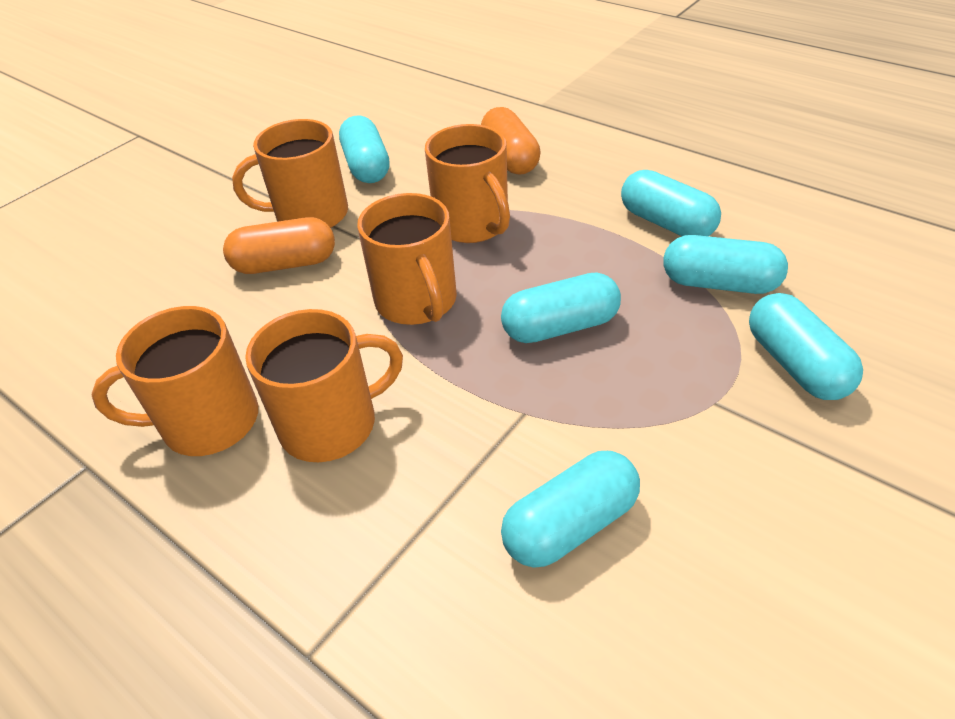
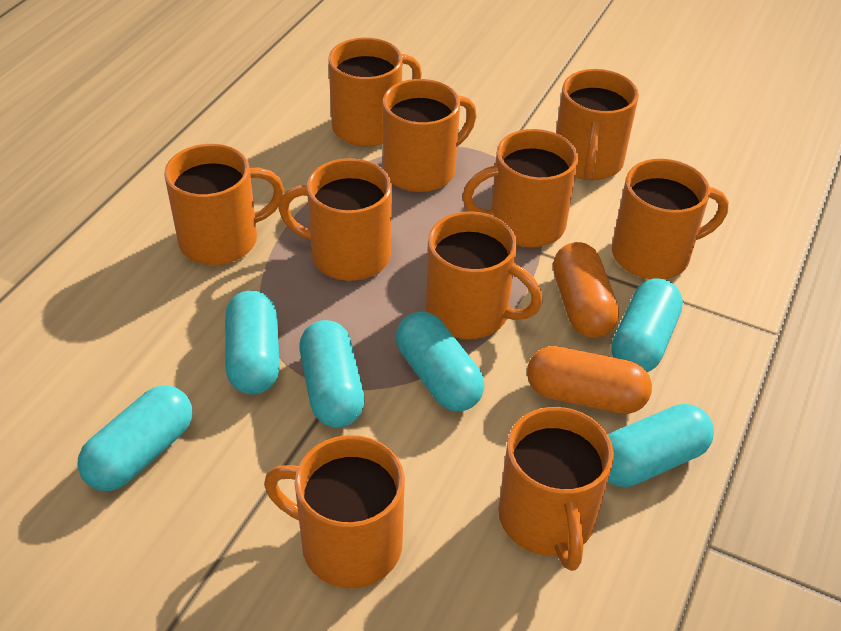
orange mug: [92,306,258,456] [232,119,348,228] [245,309,403,462] [357,193,457,325] [425,124,510,243] = 5 -> [164,144,284,265] [264,435,405,588] [278,158,392,281] [328,38,422,147] [383,79,477,192] [426,211,543,339] [462,129,578,247] [498,407,614,571] [556,69,639,180] [612,159,729,279] = 10

